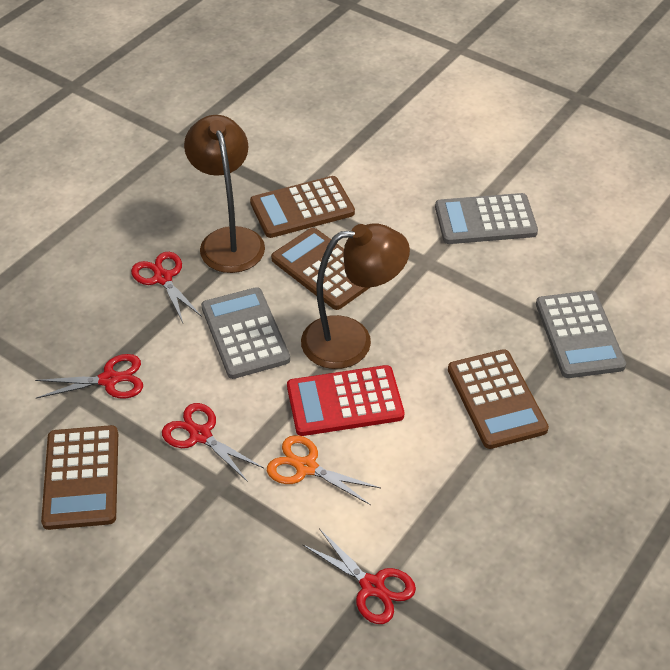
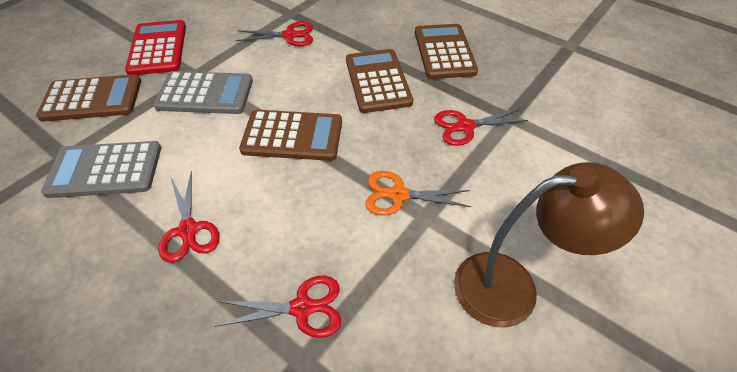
brown lamp: [184,115,265,273] [301,223,410,369] = 2 -> [454,162,644,327] = 1
grey calculator: [201,287,290,379] [435,193,538,244] [536,291,626,378] = 3 -> [41,141,161,198] [153,71,253,114] = 2

